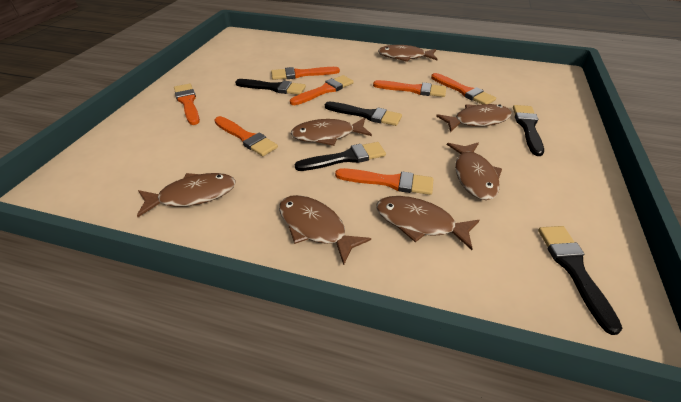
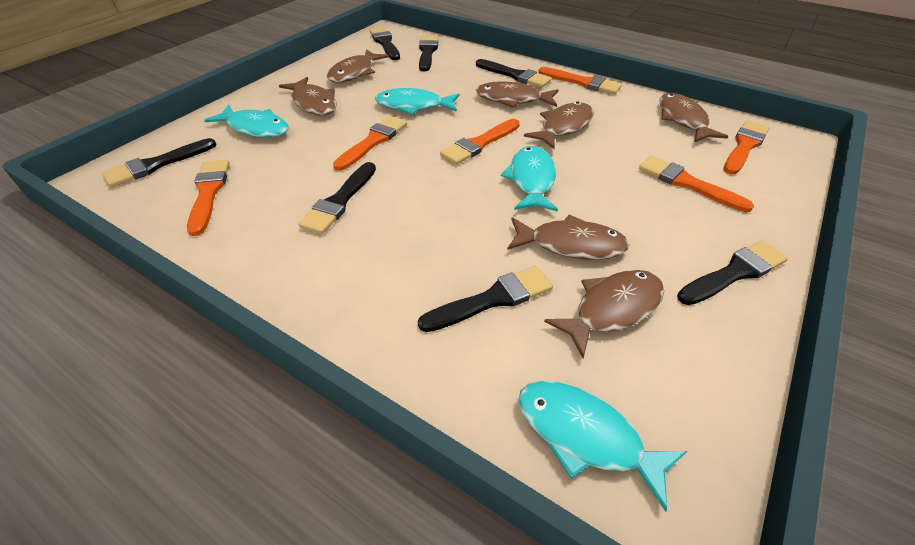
black brush: [235,79,306,95] [295,142,386,171] [325,102,402,126] [513,105,544,156] [538,226,622,335] = 5 -> [102,138,217,187] [298,162,376,234] [369,27,400,60] [418,266,553,332] [419,35,439,72] [476,59,552,88] [677,240,788,305] = 7
orange brush: [174,84,200,125] [214,116,278,156] [271,67,340,80] [290,75,354,105] [335,168,433,195] [373,80,446,97] [431,73,496,104] = 7 -> [187,160,230,236] [333,116,407,171] [440,119,520,165] [538,67,622,95] [639,156,754,212] [724,121,769,174] = 6
turquoise fish: none = 0 -> [204,105,289,138] [375,88,460,115] [501,146,558,212] [518,381,687,512] = 4

